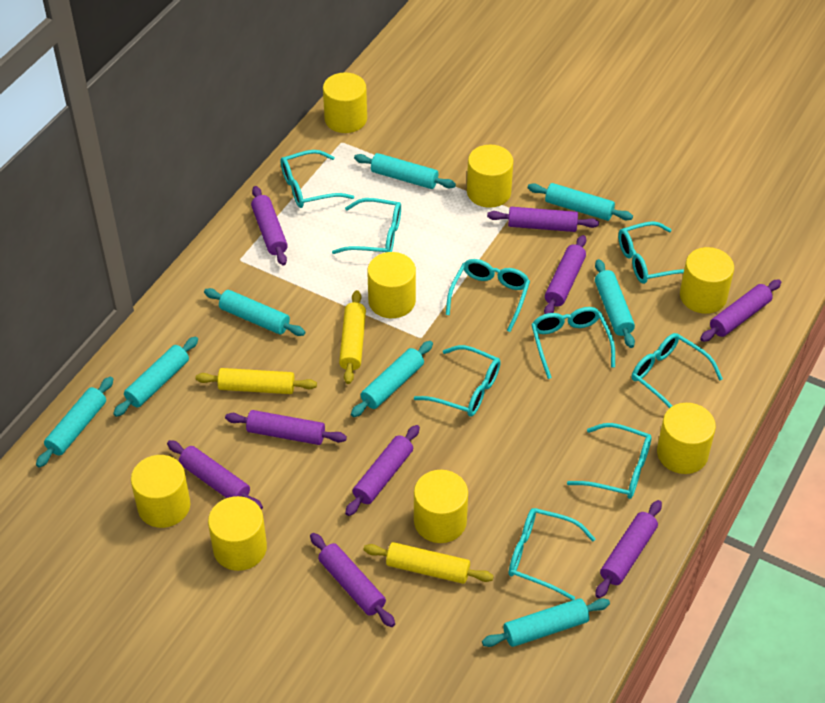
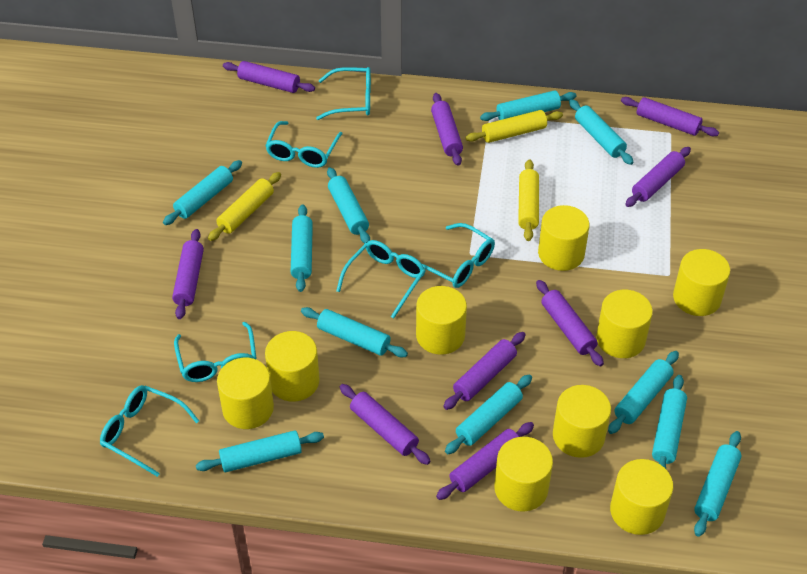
turquoise glasses: [280,150,354,208] [332,198,401,254] [414,345,501,417] [446,259,530,332] [509,508,595,600] [531,307,615,379] [567,423,652,499] [618,221,684,284] [632,333,723,408] = 9 -> [100,385,199,477] [174,322,257,382] [265,121,343,168] [316,67,371,120] [336,240,425,318] [422,223,495,288] = 6
turquoise rolling pin: [36,377,113,468] [113,336,198,417] [204,288,305,336] [351,341,433,417] [354,153,456,189] [482,598,610,647] [528,183,633,221] [595,259,635,348] = 8 -> [163,160,242,225] [196,430,324,472] [291,205,313,292] [301,307,408,357] [327,167,370,243] [445,374,532,454] [480,91,576,121] [569,99,634,165] [608,351,679,434] [652,375,687,469] [694,431,742,537] = 11
yellow cylinder: [131,455,190,528] [208,496,267,571] [323,73,367,133] [367,252,416,318] [414,470,468,543] [467,145,513,208] [657,403,716,474] [680,247,734,314] = 8 -> [217,358,274,429] [265,331,320,402] [416,286,467,355] [494,437,553,511] [538,205,590,271] [553,385,611,458] [596,290,653,358] [610,459,673,535] [673,249,730,316] = 9

